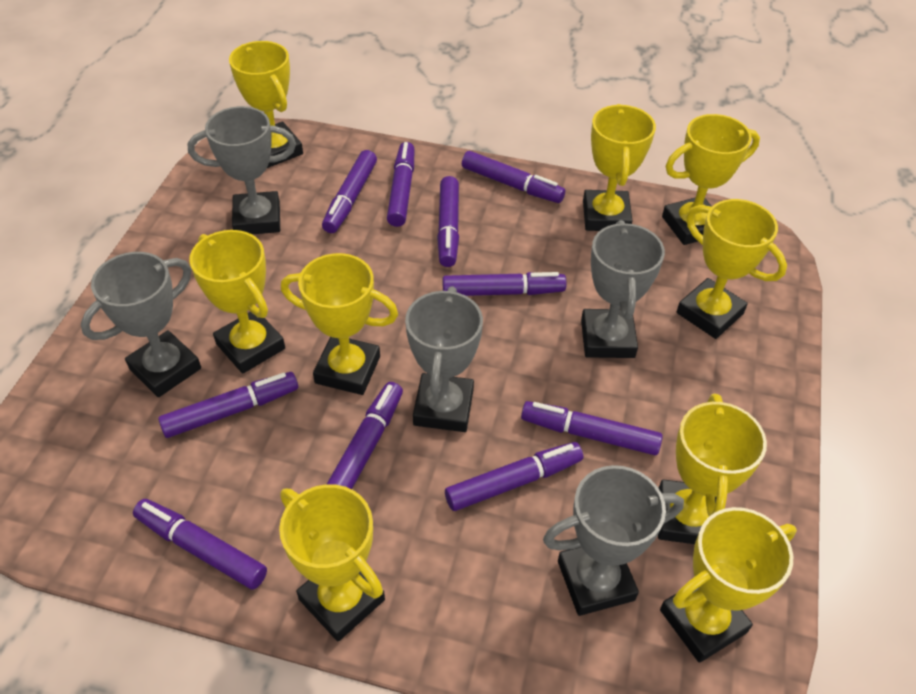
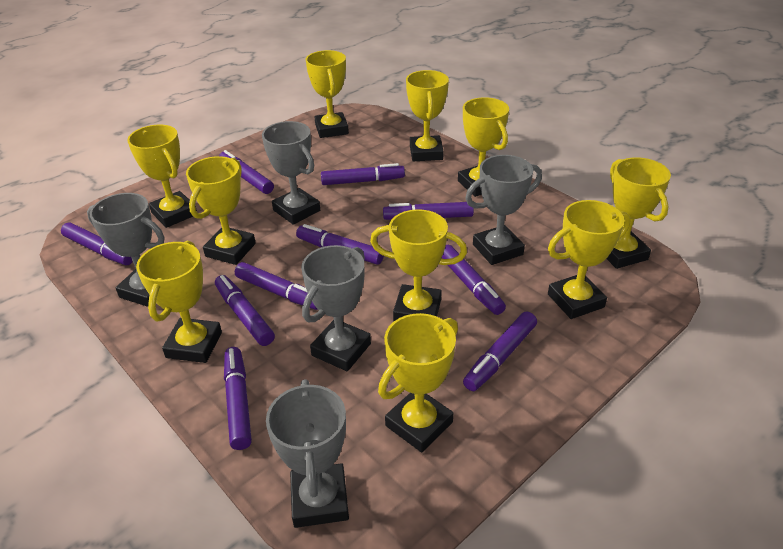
yellow trophy: [189,230,285,374] [229,41,303,168] [279,484,385,642] [281,253,398,395] [583,104,656,231] [658,393,767,544] [660,507,797,663] [662,114,760,245] [677,199,787,339] = 9 -> [127,125,197,228] [136,241,222,363] [186,156,256,265] [306,50,349,138] [370,209,467,321] [378,313,458,452] [406,70,449,161] [458,97,509,197] [548,200,631,319] [606,157,671,269] = 10

